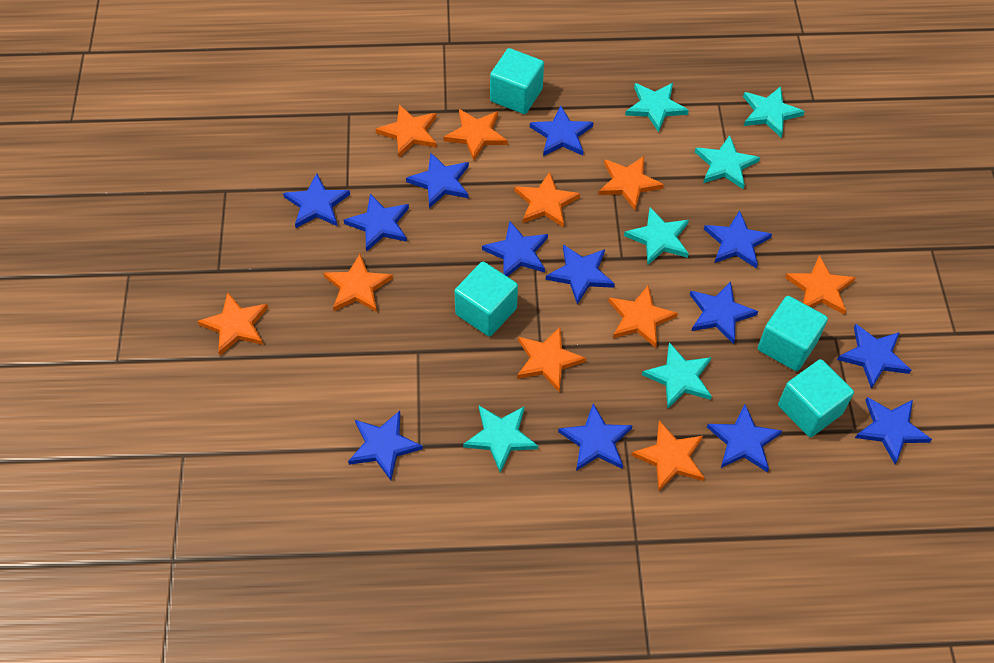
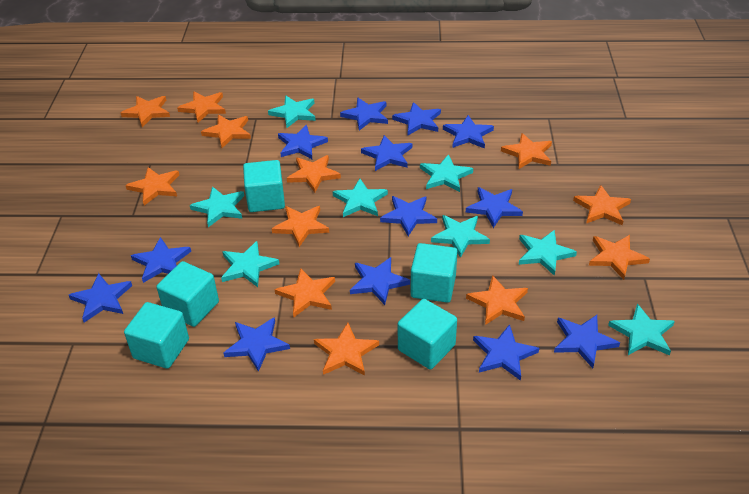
orange star: [197,292,268,355] [324,254,393,312] [376,105,437,157] [444,109,508,160] [514,172,580,227] [517,327,586,392] [599,156,664,210] [608,285,678,348] [631,420,704,491] [785,255,856,315] = 10 -> [121,96,170,127] [125,167,179,206] [177,92,226,123] [201,115,251,148] [272,206,329,247] [274,268,335,318] [287,155,341,192] [314,323,379,376] [466,275,528,325] [501,133,552,169] [573,185,631,225] [589,235,650,280] = 12
turquoise cube: [454,262,518,337] [490,48,544,114] [758,296,828,371] [778,359,854,437] = 4 -> [124,302,189,369] [156,261,219,327] [243,160,285,212] [398,299,457,369] [411,243,458,303] = 5
turquoise star: [463,406,538,472] [624,207,689,265] [625,83,689,132] [642,342,712,409] [695,135,760,189] [743,86,805,138] = 6 -> [190,186,244,227] [221,241,279,287] [268,96,316,128] [333,179,388,217] [420,154,473,192] [431,215,490,258] [519,230,577,276] [608,304,675,355] = 8

